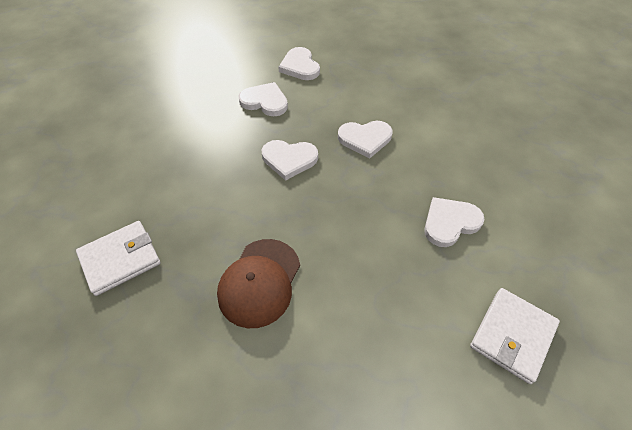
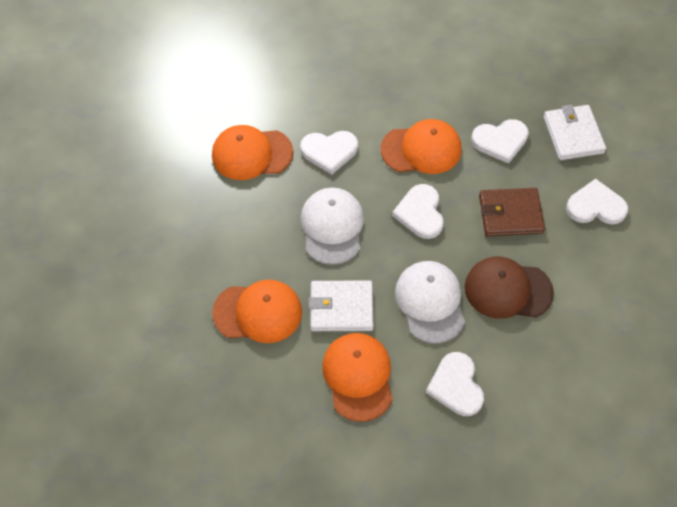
brown wallet: none = 0 -> [479,188,545,236] = 1
orange cap: none = 0 -> [212,125,293,180] [212,280,302,343] [322,333,393,422] [381,119,462,174] = 4
white cap: none = 0 -> [301,187,364,265] [395,261,465,344] = 2

